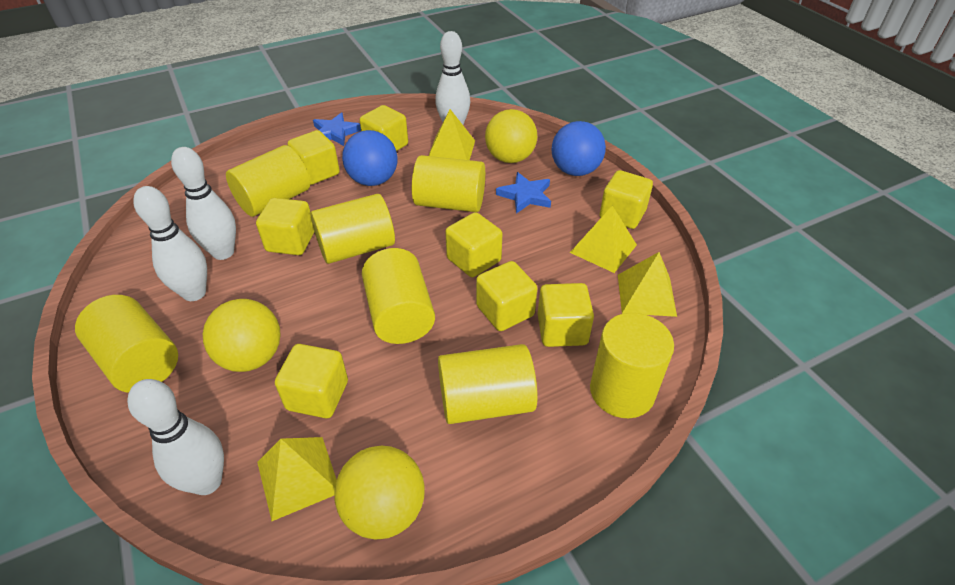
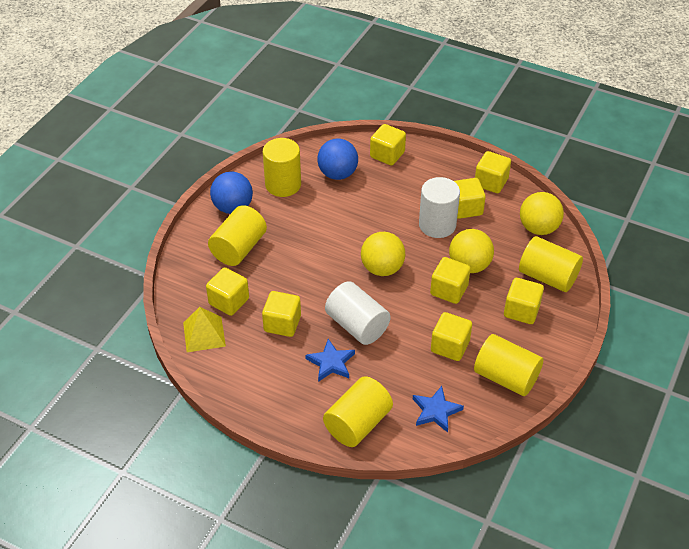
white bowling pin: [127,379,224,495] [133,186,207,301] [171,147,236,260] [435,31,470,124] = 4 -> none = 0
white cylinder: none = 0 -> [325,281,391,345] [419,177,460,238] = 2
yellow cylinder: [75,295,178,393] [226,145,310,217] [310,194,395,264] [362,248,435,344] [412,155,485,212] [438,344,538,424] [590,313,674,418] = 7 -> [208,205,267,266] [263,138,301,197] [323,376,393,447] [474,334,543,396] [519,236,583,292] = 5
yellow pyramid: [257,437,337,521] [429,109,475,160] [570,206,637,273] [618,252,677,317] = 4 -> [183,307,226,352] = 1

